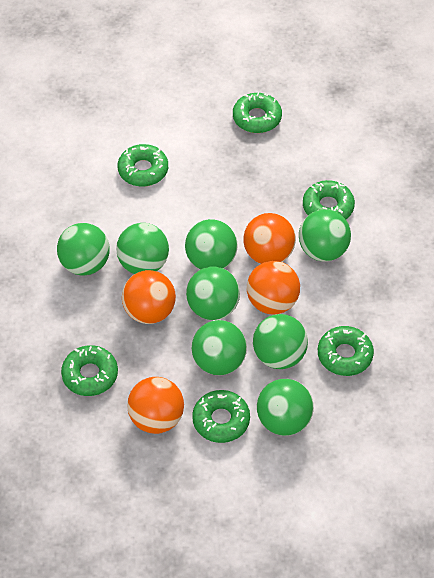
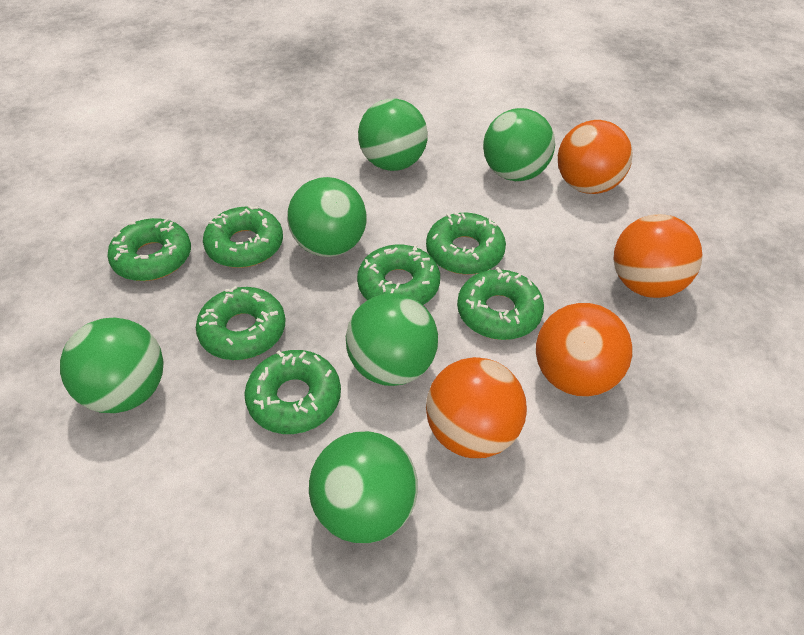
green ball: [57,223,110,276] [116,223,169,274] [185,219,238,270] [186,267,240,320] [192,320,247,375] [253,314,308,369] [257,379,314,436] [299,209,351,262] = 8 -> [60,317,164,413] [287,177,367,257] [309,431,418,543] [346,293,438,386] [358,99,428,171] [483,108,555,181] = 6
green donut: [61,345,118,396] [118,144,168,187] [192,390,250,443] [233,93,282,133] [303,180,355,219] [318,326,374,376] = 6 -> [107,218,191,281] [196,286,285,360] [203,205,283,268] [244,350,341,434] [357,244,440,305] [426,212,506,275] [457,267,544,340] = 7

